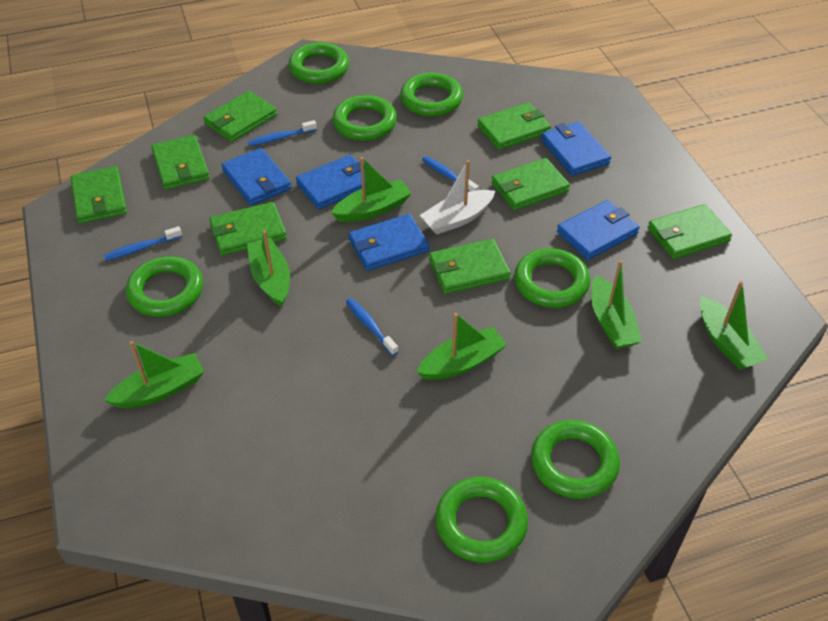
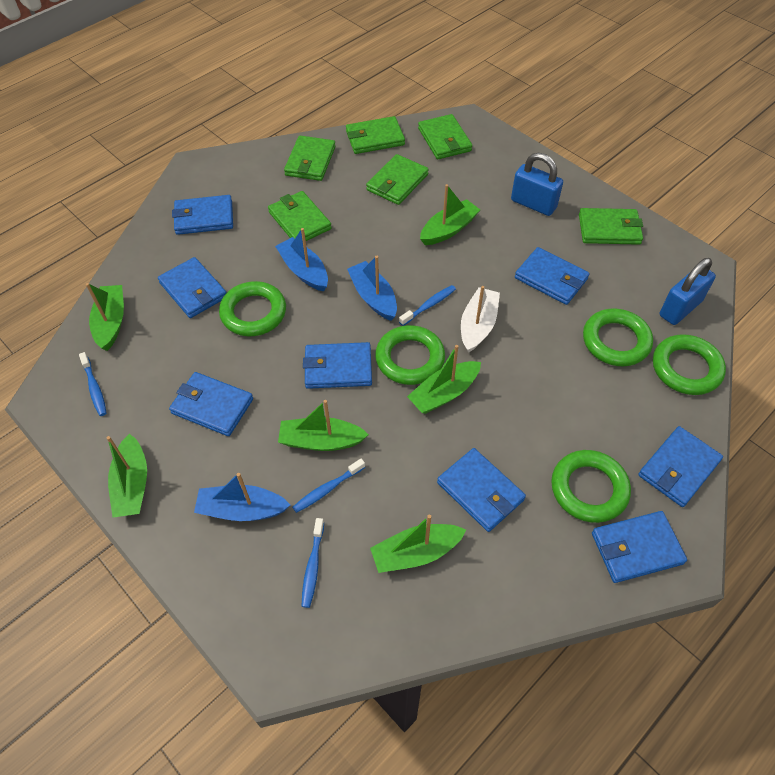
blue boat: none = 0 -> [194,473,290,521] [275,228,328,292] [347,256,397,321] = 3
blue padlock: none = 0 -> [511,153,563,216] [660,258,716,325] = 2
blue wallet: [221,148,292,206] [296,155,366,209] [349,214,429,271] [541,122,611,176] [557,200,640,260] = 5 -> [158,257,227,318] [169,372,253,436] [172,195,233,235] [303,342,372,389] [437,448,526,532] [515,247,589,305] [592,511,687,583] [638,426,723,507] = 8
green ring: [126,256,203,317] [289,42,349,84] [333,95,397,141] [400,73,463,117] [435,477,528,563] [514,248,590,308] [531,420,620,499] = 7 -> [219,281,286,336] [375,325,445,385] [551,450,631,523] [583,308,653,366] [653,334,726,395] = 5
green wallet: [70,166,127,224] [151,135,210,190] [204,91,277,142] [209,202,287,256] [429,239,511,294] [477,103,551,150] [491,158,570,211] [648,204,732,259] = 8 -> [268,191,332,241] [284,136,336,181] [346,116,405,154] [366,154,429,205] [418,114,472,159] [579,208,643,245] = 6

